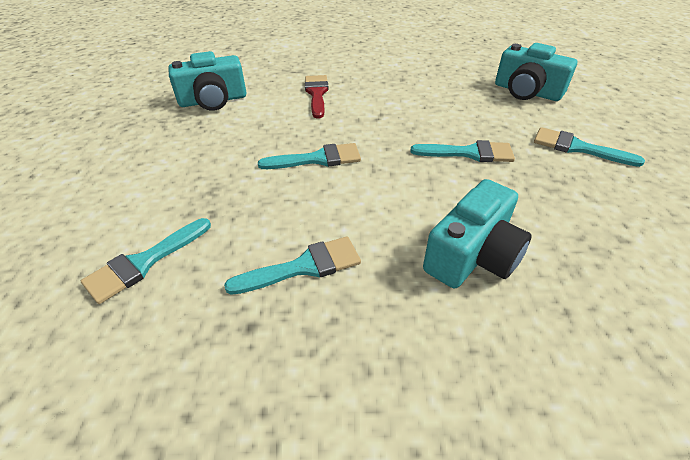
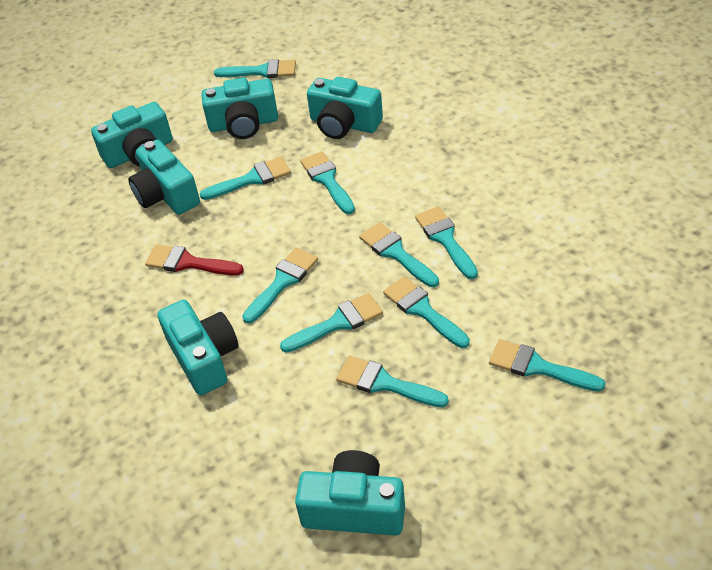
turquoise brush: [81,218,211,304] [224,236,361,295] [258,143,361,169] [411,140,515,162] [534,127,645,167] = 5 -> [200,157,291,200] [214,59,296,78] [242,248,318,324] [280,293,383,353] [300,151,355,214] [336,356,449,408] [359,222,439,287] [383,276,470,348] [415,206,478,279] [489,339,606,392] = 10
turquoise camera: [168,51,247,111] [423,179,532,288] [495,43,577,101] = 3 -> [91,102,173,168] [128,139,200,215] [157,299,239,395] [201,77,278,139] [295,450,405,535] [307,77,383,139] = 6

